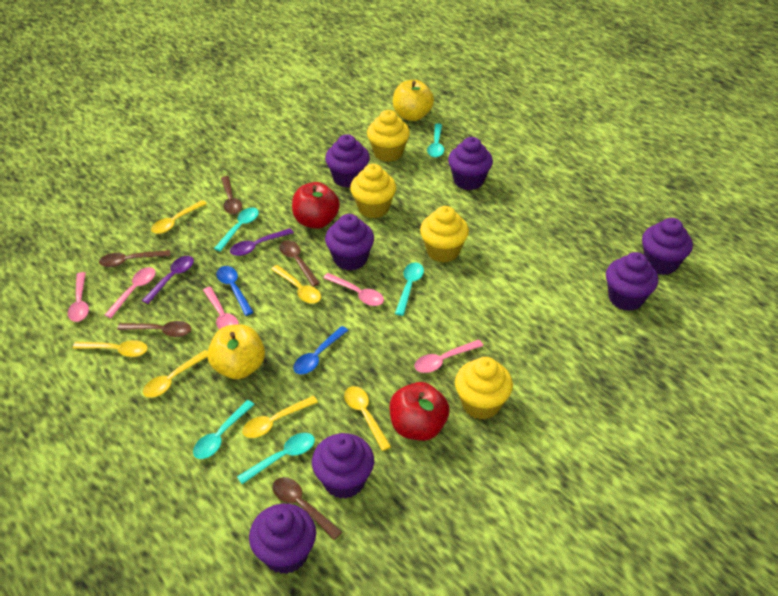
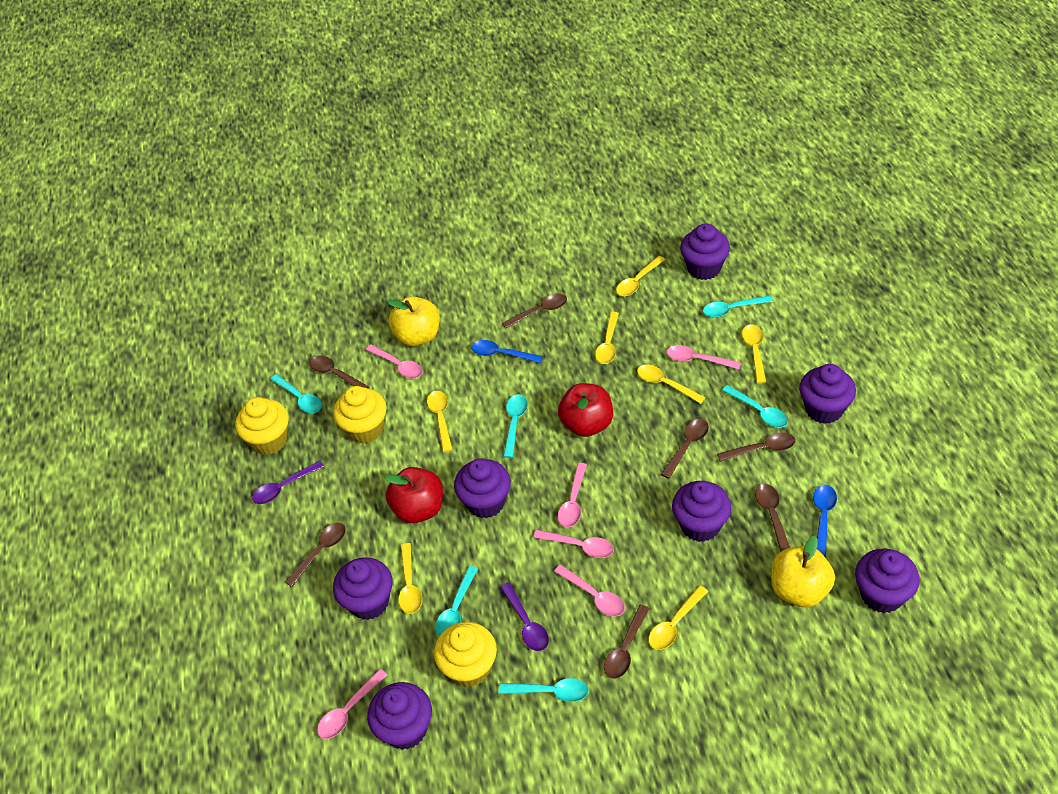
brown spoon: [99,250,170,267] [117,321,191,337] [221,176,242,214] [272,477,342,540] [279,240,320,287] = 5 -> [285,523,346,587] [309,355,369,389] [502,294,567,329] [604,604,650,679] [661,419,709,479] [717,432,795,462] [755,484,790,551] = 7
pink spoon: [68,272,89,322] [105,267,156,318] [203,287,239,330] [323,273,384,306] [414,340,483,373] = 5 -> [317,669,387,739] [366,344,423,379] [533,530,614,558] [554,565,625,617] [558,463,587,527] [667,345,741,369] = 6
turquoise spoon: [193,400,255,459] [214,207,259,252] [237,433,315,484] [395,262,424,316] [427,124,444,158] = 5 -> [270,374,322,413] [435,566,478,636] [498,678,589,702] [503,394,528,458] [703,296,773,317] [722,385,788,428] = 6
yellow cupcake: [350,164,396,218] [367,110,410,162] [420,206,469,263] [455,357,513,420] = 4 -> [235,397,289,455] [333,386,386,444] [434,622,497,687] = 3
yellow spoon: [73,340,148,357] [143,350,208,398] [151,200,207,234] [242,396,318,438] [271,265,321,304] [344,386,391,451] = 6 -> [398,543,422,614] [427,391,453,452] [595,312,619,364] [616,256,665,296] [637,364,705,404] [649,586,708,650] [742,324,766,383] = 7

